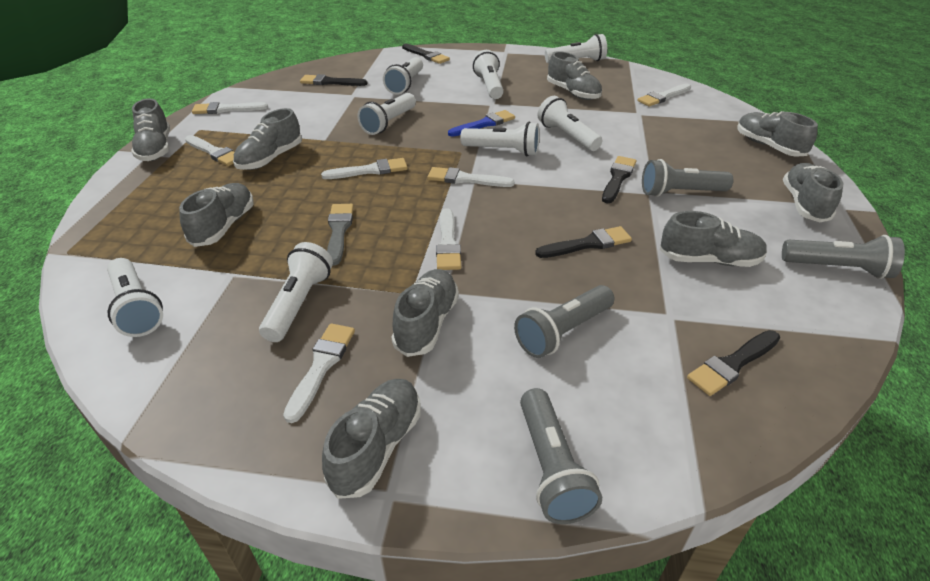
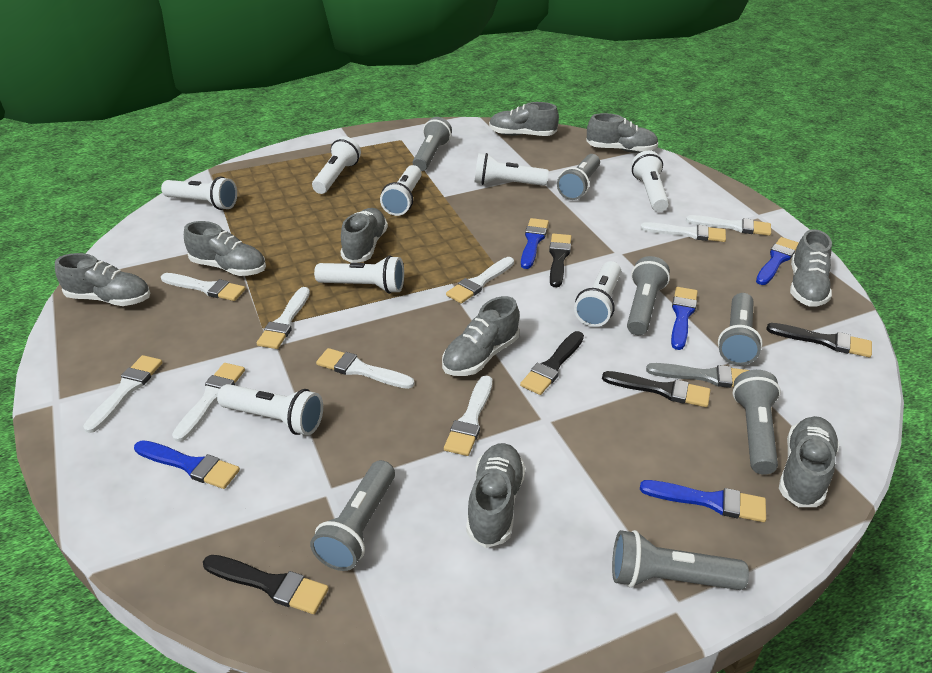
blue brush: [448,110,515,137] = 1 -> [134,440,240,489] [521,218,549,269] [640,480,766,522] [671,287,698,350] [756,237,799,285] = 5
grey flashlight: [514,285,614,358] [520,388,602,524] [642,159,733,197] [782,235,905,279] = 4 -> [310,460,395,571] [413,117,452,171] [557,154,600,200] [612,530,749,590] [627,256,670,335] [718,293,763,365] [732,370,781,475] = 7
white brush: [185,135,235,166] [192,102,268,114] [283,324,355,423] [321,158,408,179] [427,167,515,187] [436,208,461,270] [637,84,691,106] = 7 -> [83,355,163,433] [161,273,245,301] [172,363,245,442] [257,287,310,349] [316,348,415,389] [444,375,492,456] [446,257,514,304] [640,222,726,242] [686,215,771,236] = 9

